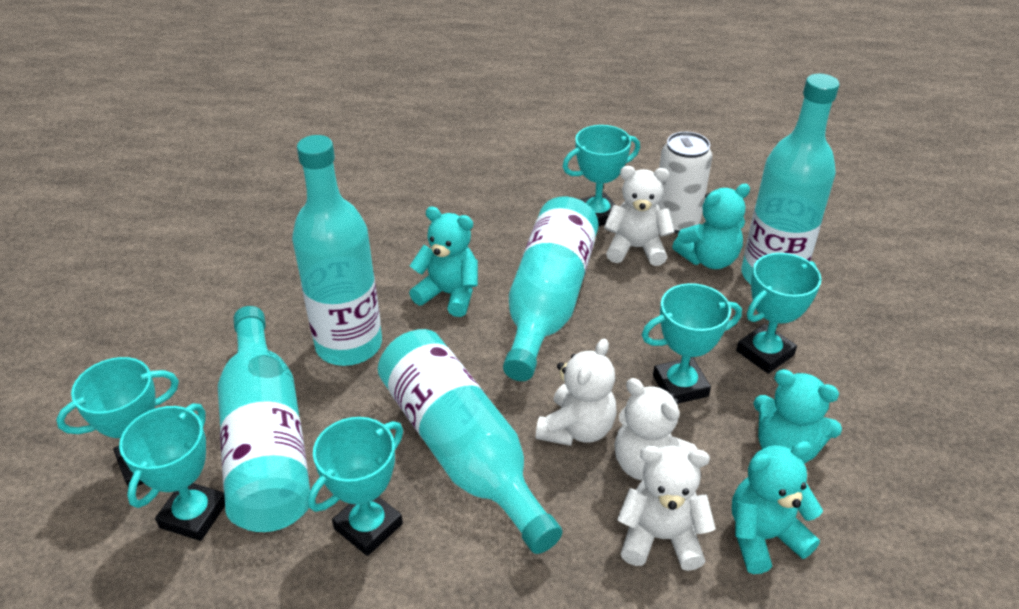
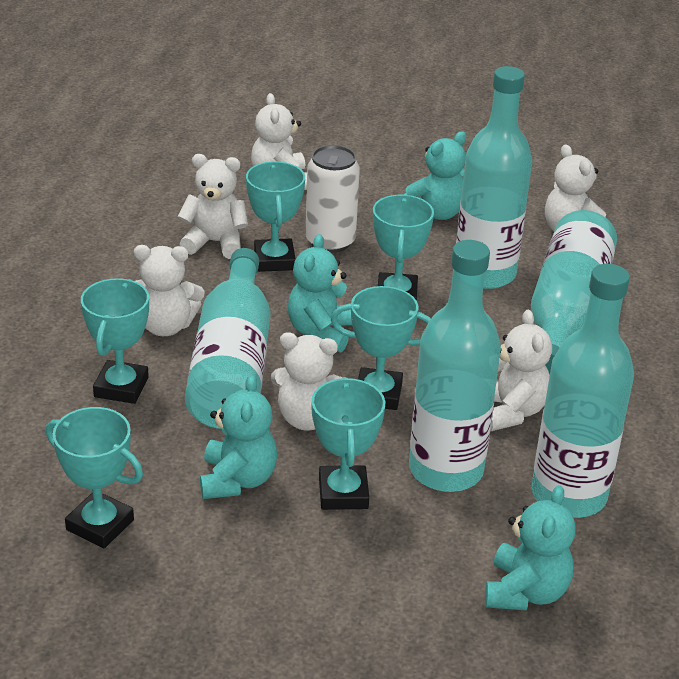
white teddy bear: [536,339,617,446] [604,166,674,266] [614,378,698,481] [617,446,716,571] = 4 -> [134,245,204,336] [178,154,248,259] [251,93,307,190] [271,332,343,431] [490,310,552,431] [545,144,606,232] = 6

